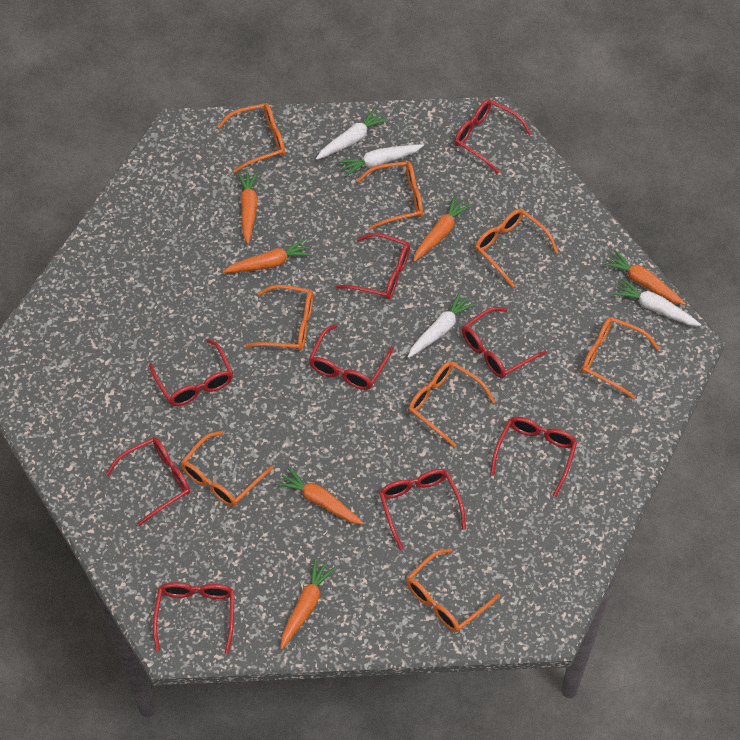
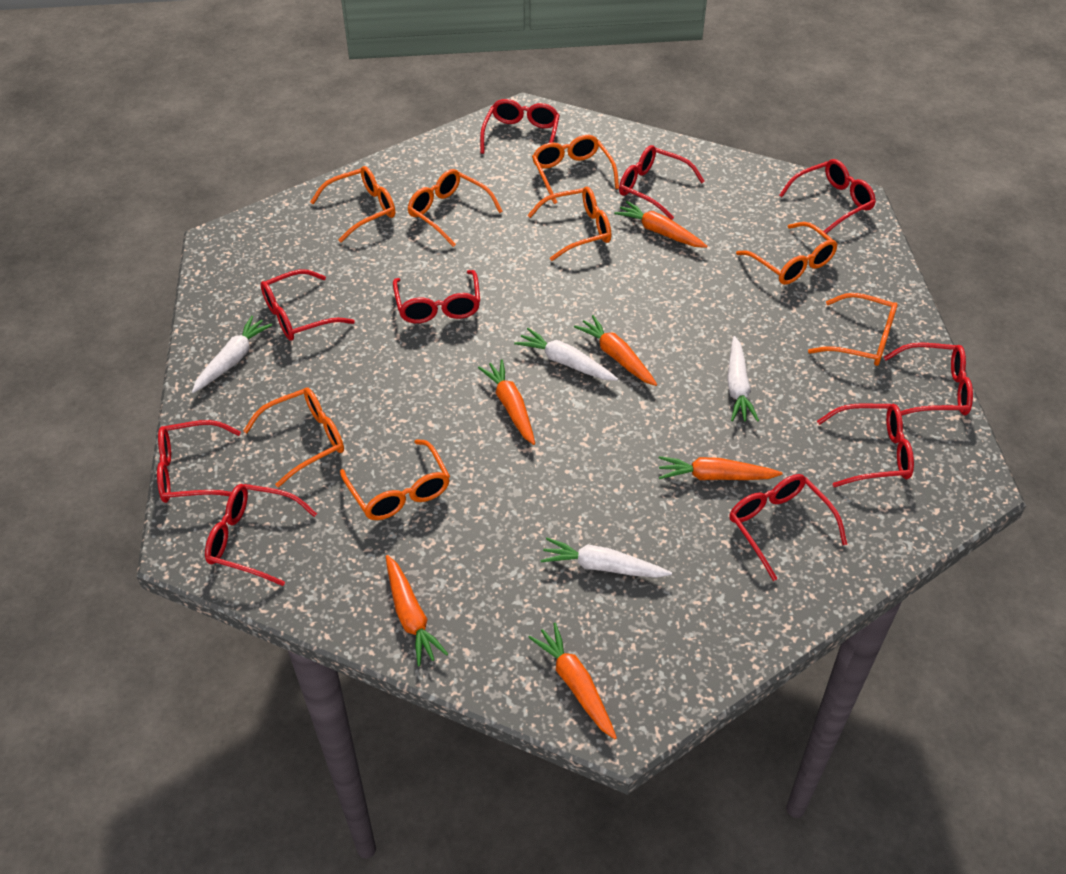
red glasses: [105,437,190,526] [149,339,233,406] [153,582,234,654] [309,325,394,390] [336,233,410,299] [379,469,466,550] [454,99,532,173] [462,307,547,378] [491,417,577,497] = 9 -> [157,420,241,503] [205,484,317,586] [261,269,355,341] [393,270,480,323] [480,99,560,154] [619,145,705,220] [729,474,847,581] [779,159,876,234] [817,404,914,487] [884,342,973,415] = 10

